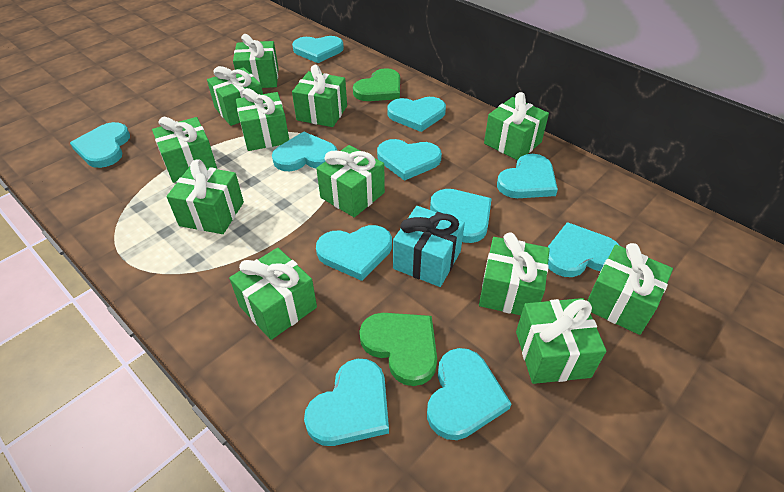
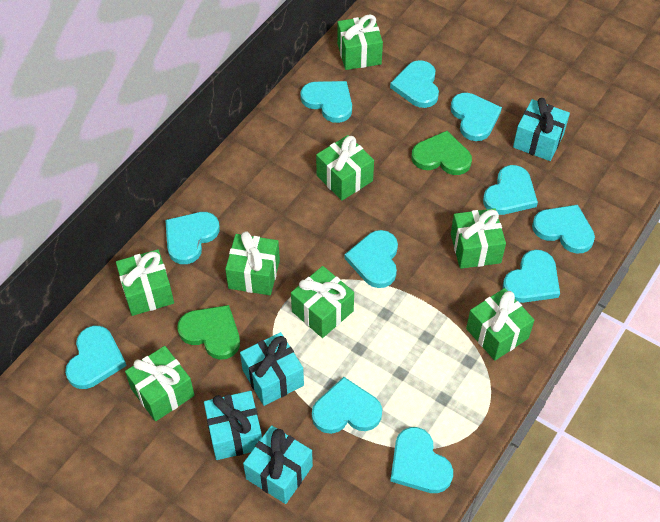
green gift: [152,117,217,183] [166,159,244,234] [207,66,263,126] [229,248,317,340] [233,34,279,88] [236,88,289,151] [292,65,347,127] [316,145,385,217] [479,232,550,315] [484,92,549,160] [516,298,606,384] [587,243,673,335] = 12 -> [116,249,174,316] [125,346,195,421] [225,231,280,295] [291,266,354,338] [316,135,374,201] [337,14,383,70] [451,208,506,269] [466,288,534,361] = 8
turquoise gift: [393,206,465,287] = 1 -> [204,391,262,460] [240,332,304,406] [243,425,313,504] [513,98,570,161] = 4

